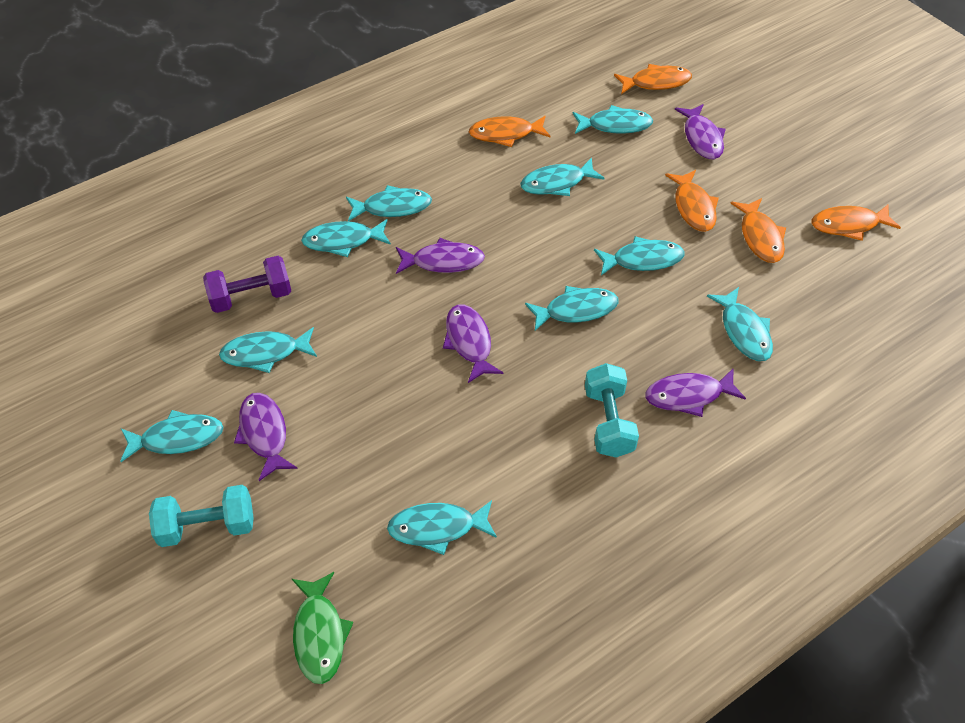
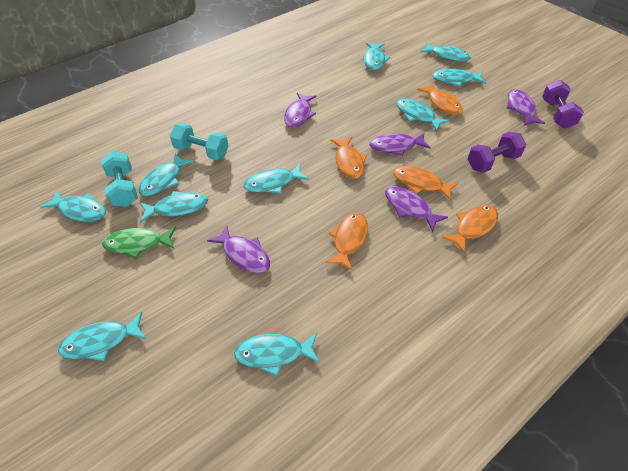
purple dumbbell: [203,256,291,313] = 1 -> [468,132,526,173] [542,80,584,128] = 2

